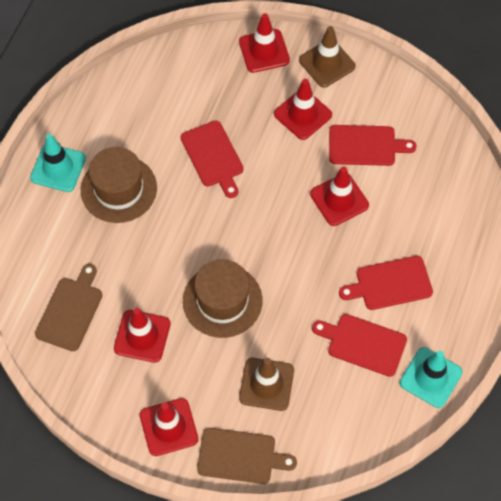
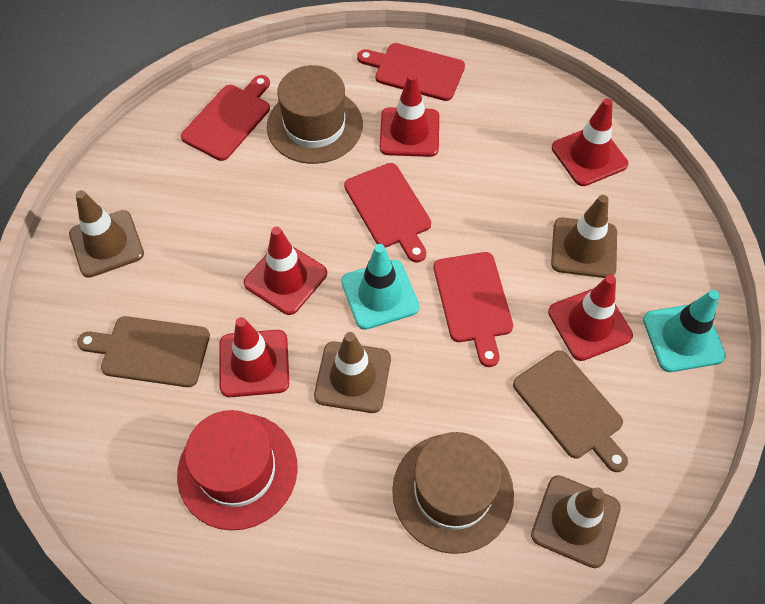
brown traffic cone: [239,358,294,411] [299,26,356,88] = 2 -> [69,190,144,278] [314,332,391,413] [531,475,621,568] [551,195,617,278] = 4
red hat: none = 0 -> [177,410,298,531] = 1

